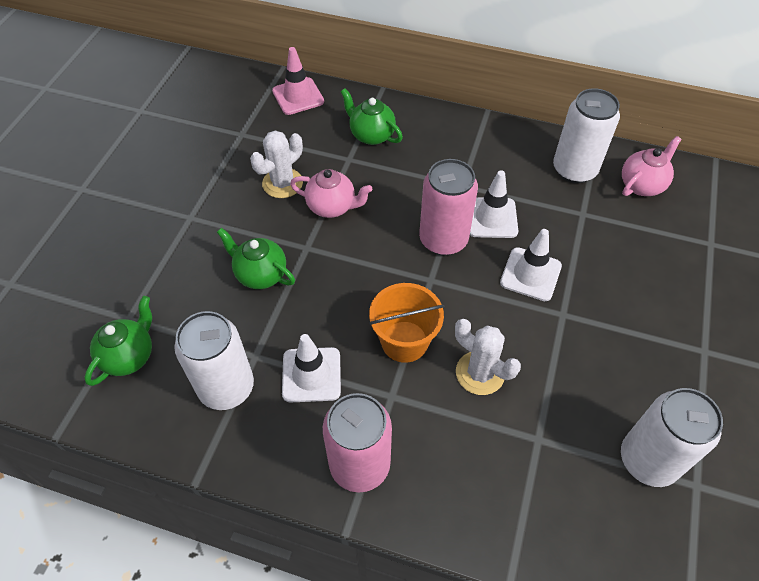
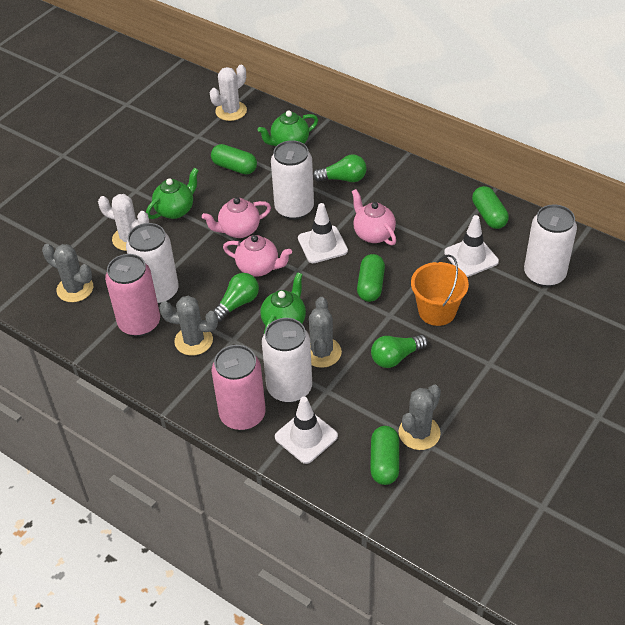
green capsule: none = 0 -> [211,144,257,175] [357,254,385,302] [370,426,399,485] [472,186,509,229] = 4
green light bulb: none = 0 -> [213,273,259,322] [313,154,367,182] [371,334,428,368] = 3
grey cactus: none = 0 -> [42,244,93,302] [159,295,218,356] [309,297,342,368] [399,385,441,450] = 4
pink teapot: [290,169,373,218] [622,136,682,196] = 2 -> [202,197,271,238] [223,235,292,277] [352,189,396,245] = 3
pink traffic cone: [272,47,324,115] = 1 -> none = 0
white can: [174,311,254,410] [553,88,620,183] [621,388,723,487] = 3 -> [126,223,179,304] [262,318,312,403] [271,140,314,220] [524,204,577,287] = 4

